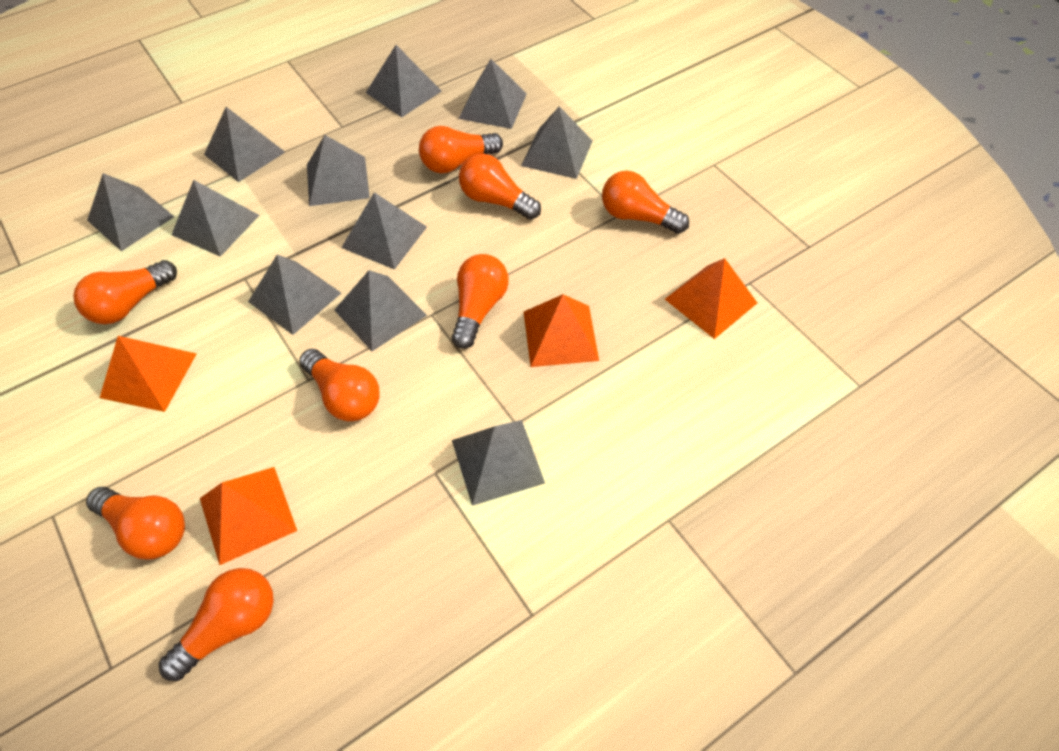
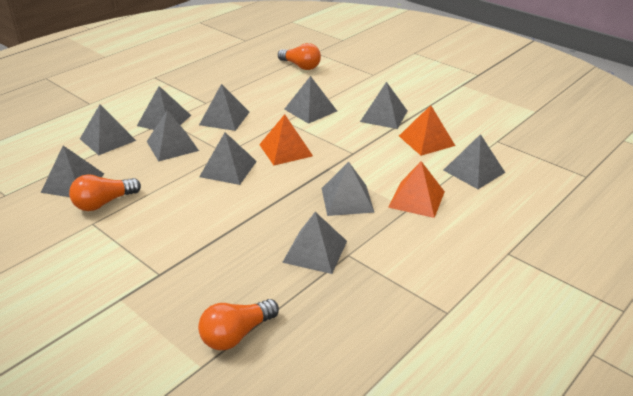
orange light bulb: [73,260,177,324] [86,487,185,560] [158,568,274,681] [299,349,380,421] [419,126,503,173] [452,254,509,349] [459,153,541,220] [602,170,689,234] = 8 -> [69,174,141,211] [198,299,279,350] [278,43,321,70] = 3
orange pyramid: [100,336,197,412] [200,467,297,565] [524,294,599,367] [665,258,757,339] = 4 -> [259,114,313,165] [388,161,445,218] [399,105,455,156] = 3

